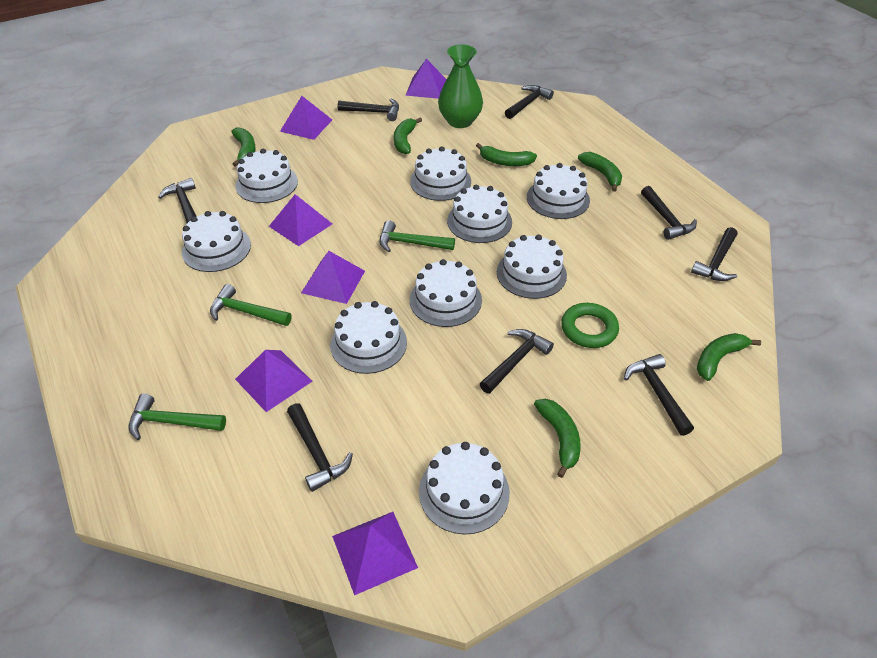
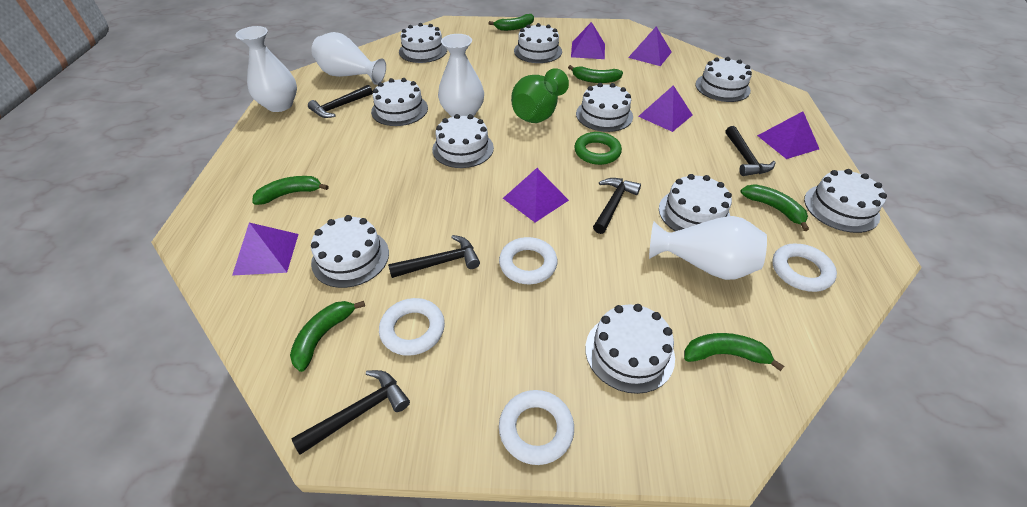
black hammer: [158,178,197,223] [287,403,353,492] [338,99,399,121] [480,329,554,394] [505,85,554,119] [624,354,694,436] [641,186,697,240] [691,227,737,281] = 8 -> [291,370,410,455] [308,85,373,118] [388,235,480,278] [593,178,641,234] [725,126,776,176] = 5
green hammer: [129,394,226,440] [210,284,292,326] [379,220,455,252] = 3 -> none = 0
white cake: [182,211,251,272] [236,149,298,203] [330,301,407,374] [410,147,471,201] [410,259,482,327] [419,442,510,534] [447,185,512,243] [497,234,567,299] [527,163,590,219] = 9 -> [311,215,389,288] [371,78,428,126] [399,23,447,63] [432,114,494,168] [514,23,562,63] [576,83,633,132] [585,304,675,394] [659,174,732,231] [695,57,752,102] [804,169,887,233] = 10
white ring: none = 0 -> [379,298,445,356] [499,237,557,284] [499,390,574,465] [772,243,837,292] = 4
white vase: none = 0 -> [235,26,297,112] [311,32,386,85] [438,34,484,117] [649,216,767,280] = 4

